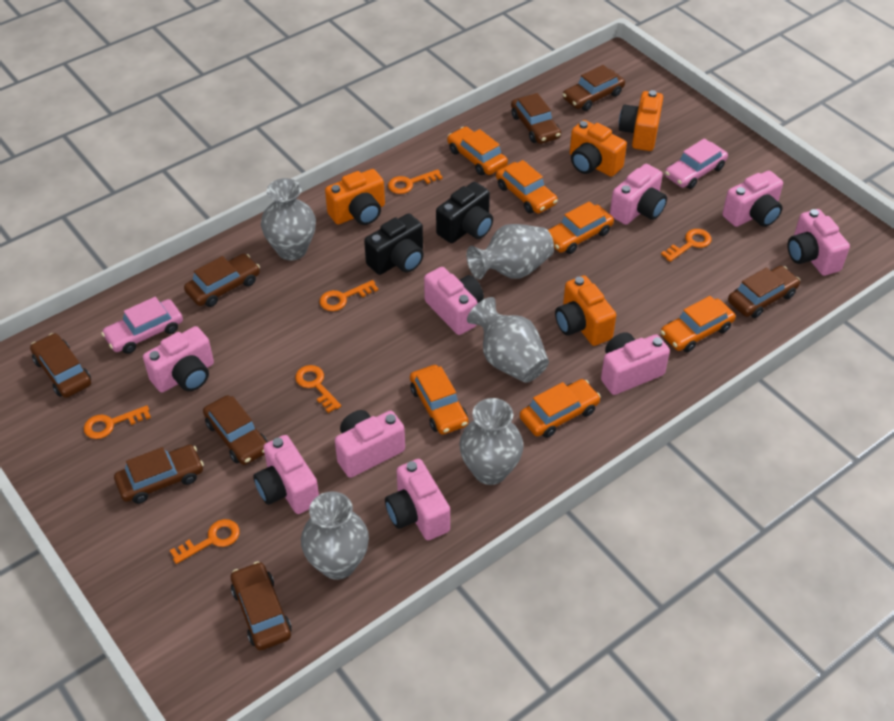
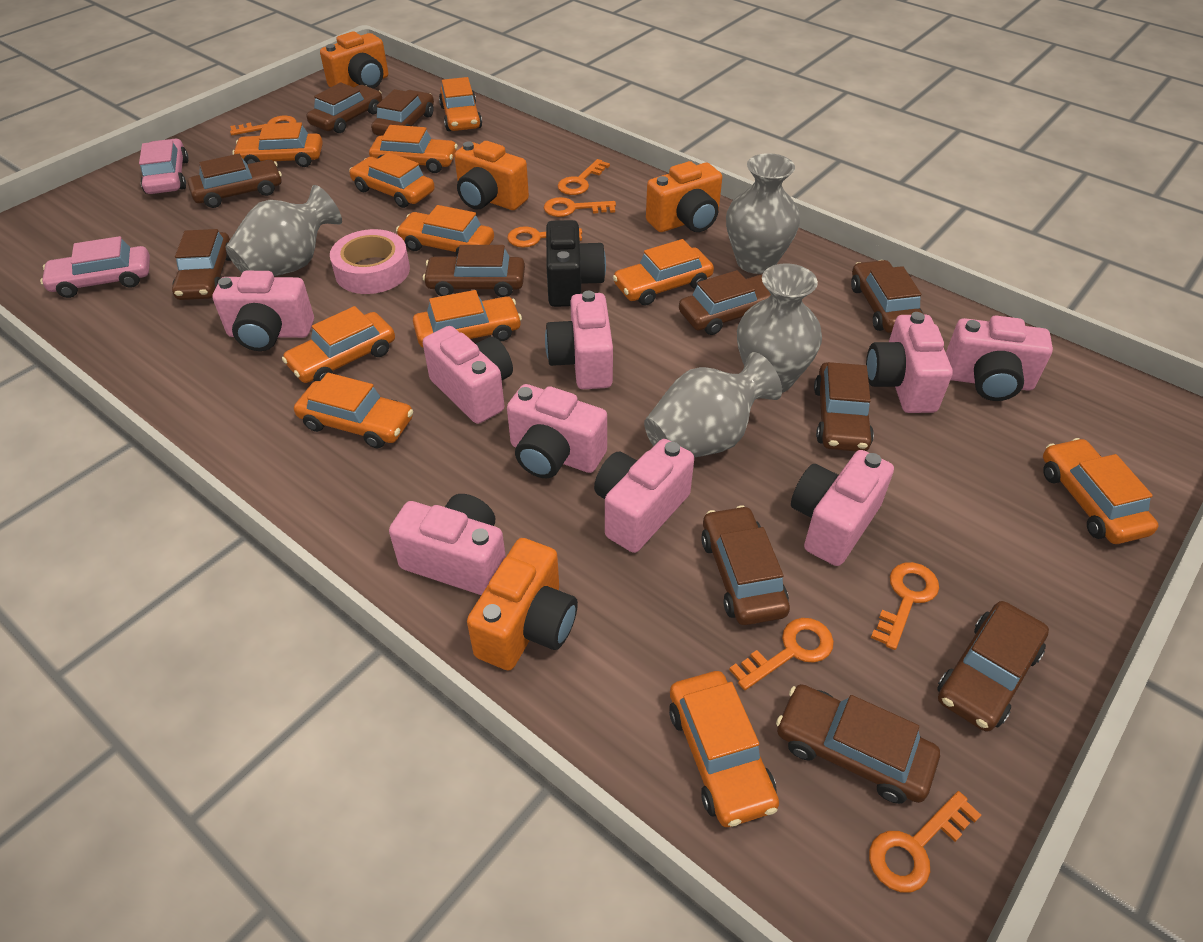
black camera: [364,213,424,275] [436,182,493,243] = 2 -> [546,220,606,307] = 1
brown car: [30,333,91,398] [114,445,204,504] [184,253,260,307] [203,395,268,465] [231,561,292,650] [511,93,561,144] [563,65,625,111] [728,266,800,318] = 8 -> [172,229,231,300] [188,154,282,208] [307,82,382,133] [371,89,434,136] [423,245,525,297] [679,270,771,335] [701,505,790,625] [776,684,940,804] [814,362,874,452] [851,260,923,333] [937,601,1049,732] = 11
grey vase: [261,178,316,261] [301,491,369,580] [459,398,524,485] [467,224,554,279] [467,297,549,383] = 5 -> [226,185,342,276] [644,352,782,457] [726,153,800,274] [737,264,822,393] = 4
orange car: [410,365,469,435] [447,127,508,175] [496,160,558,214] [520,379,601,438] [548,201,614,254] [661,296,736,352] = 6 -> [232,122,323,167] [282,306,395,383] [294,373,413,448] [349,152,435,208] [369,125,458,173] [396,205,494,256] [413,290,522,347] [439,77,482,131] [613,239,714,306] [669,671,779,827] [1043,438,1158,544] = 11
orange key: [84,405,151,439] [170,519,240,564] [295,365,341,413] [320,280,379,311] [388,169,443,194] [661,229,711,262] = 6 -> [230,115,297,135] [507,226,582,248] [544,197,616,217] [558,159,610,195] [729,618,834,690] [869,791,981,892] [871,562,939,650] = 7
pink tape: none = 0 -> [330,229,410,294] = 1

